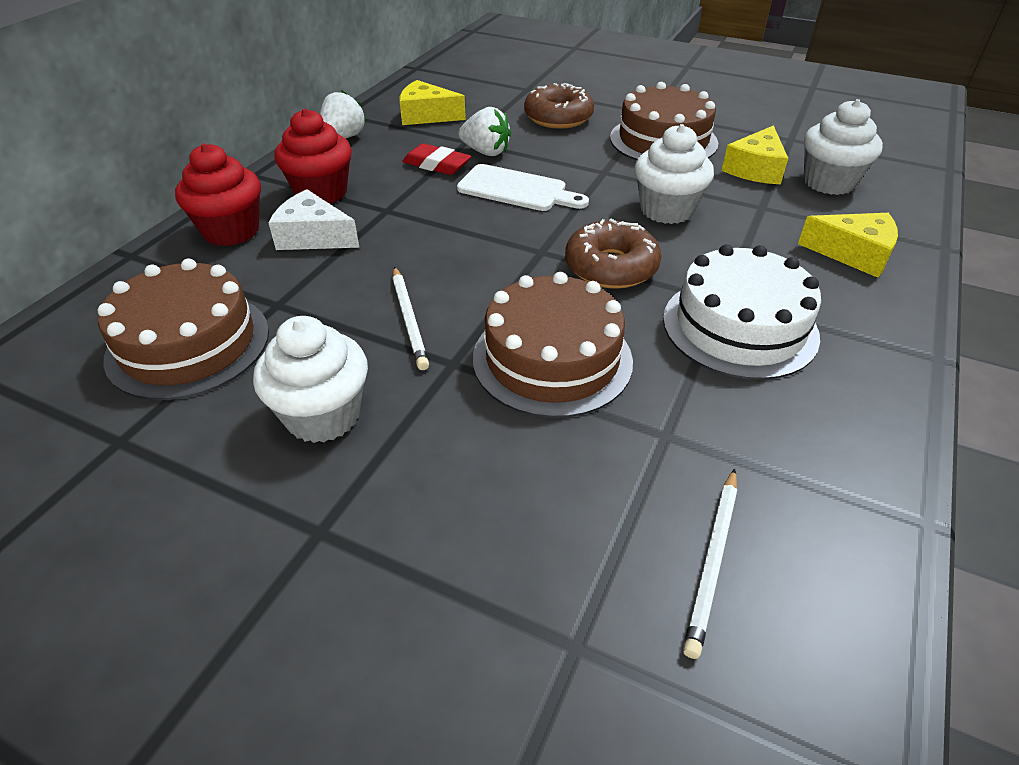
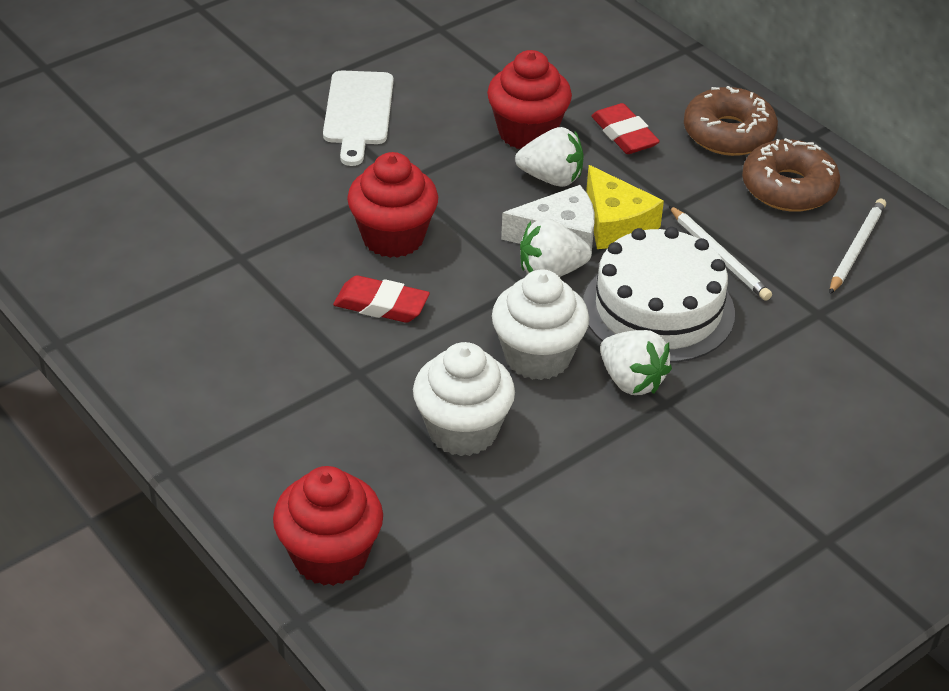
brown cake: [98,258,269,400] [473,272,633,418] [610,82,718,160] = 3 -> none = 0
red cupcake: [175,143,261,246] [274,109,352,204] = 2 -> [273,466,383,586] [347,152,438,258] [487,50,572,149] = 3
red eraser: [402,143,471,175] = 1 -> [333,275,430,323] [591,103,660,154] = 2
white cupcake: [253,316,368,443] [634,124,714,224] [804,99,883,195] = 3 -> [413,342,515,456] [492,269,589,380] = 2
white strawberry: [320,90,367,139] [458,107,511,156] = 2 -> [515,127,583,187] [520,218,592,277] [600,330,672,395] = 3
yellow cheese: [400,80,466,125] [722,125,788,184] [798,213,898,278] = 3 -> [586,165,664,249] = 1

